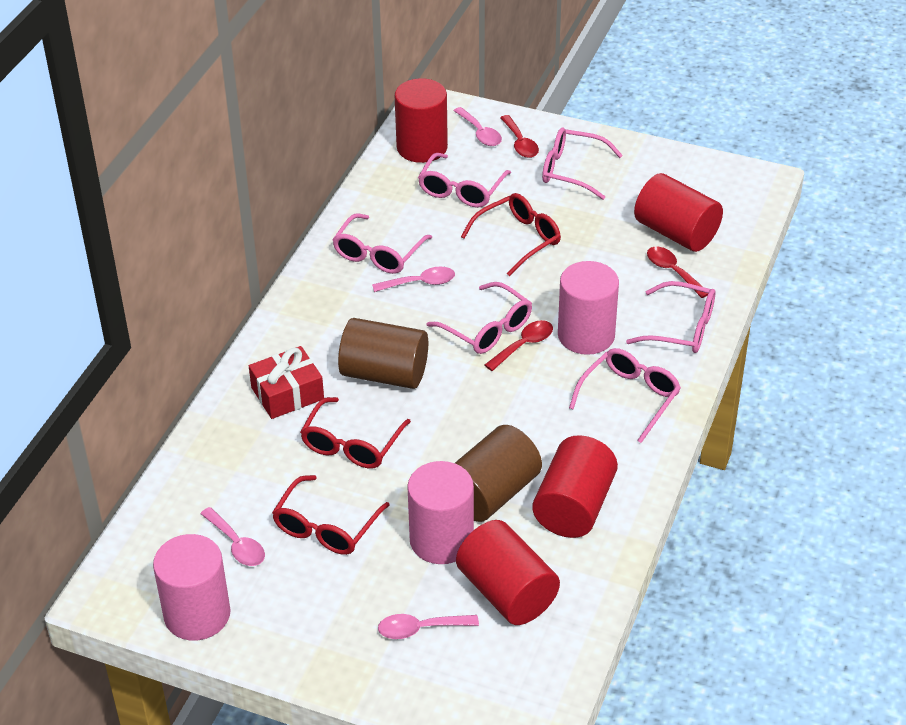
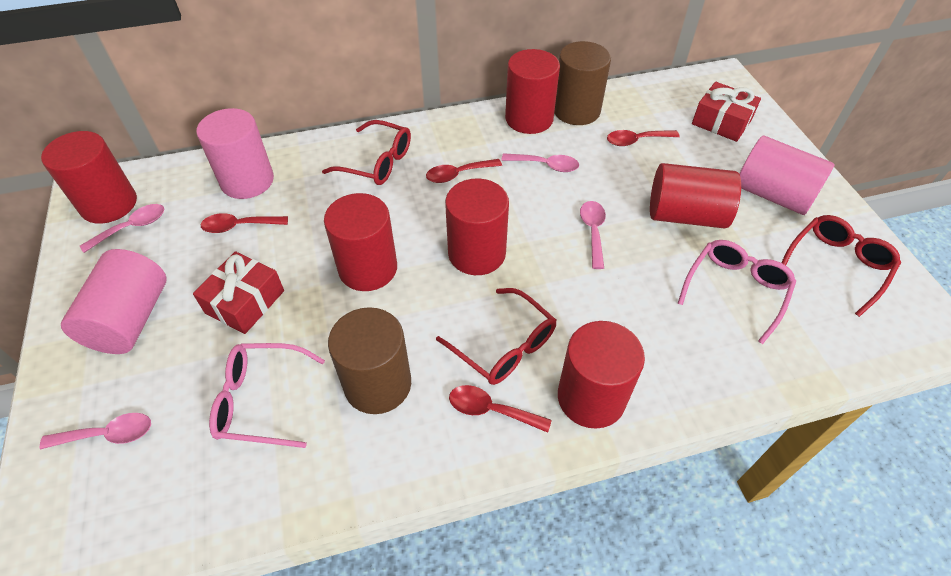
pink glasses: [332,213,432,274] [418,153,511,208] [427,282,532,354] [542,127,623,200] [569,348,681,443] [626,281,716,353] = 6 -> [209,343,325,448] [678,240,796,344] = 2
red cylinder: [395,78,448,163] [456,520,560,625] [532,435,618,538] [634,173,723,252] = 4 -> [41,131,137,224] [324,193,397,291] [445,179,509,275] [505,49,560,134] [558,321,645,429] [650,163,741,229] = 6
red gift: [249,346,324,419] = 1 -> [193,251,284,334] [692,82,761,142] = 2
red spoon: [485,320,553,371] [500,115,539,158] [647,247,708,298] = 3 -> [201,213,288,233] [426,159,502,183] [449,385,552,433] [607,130,680,146] = 4

